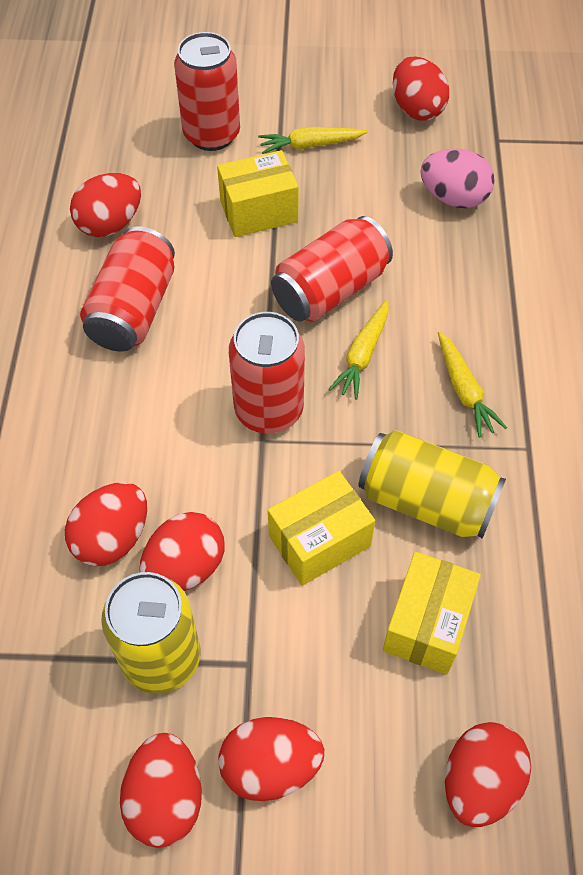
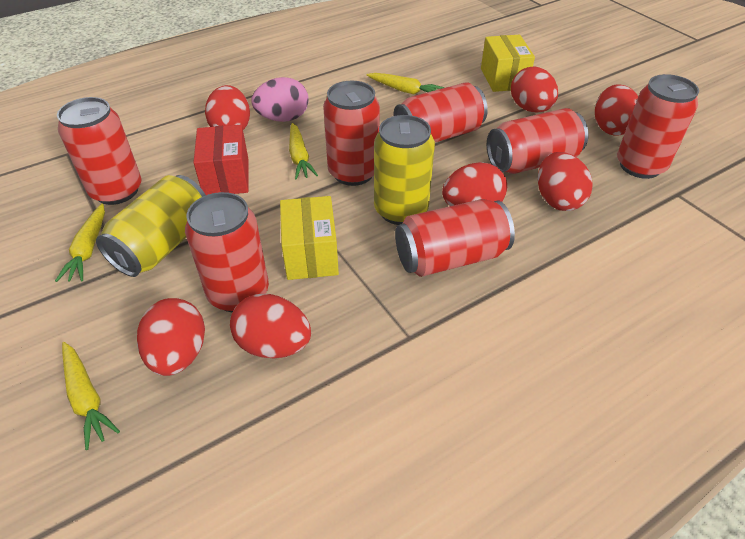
red box: none = 0 -> [193,125,248,195] = 1
red can: [80,226,175,352] [174,32,240,151] [229,312,305,433] [271,216,393,322] = 4 -> [57,97,141,205] [185,192,269,312] [323,81,380,186] [393,82,488,142] [395,199,515,277] [487,108,588,174] [617,74,699,179] = 7
yellow box: [217,150,299,237] [268,471,375,586] [383,552,481,674] = 3 -> [280,196,339,280] [481,35,535,92] = 2
yellow carrot: [258,127,368,154] [329,300,389,400] [438,331,507,438] = 3 -> [55,203,105,282] [62,342,120,450] [289,123,318,180] [366,73,445,95] = 4

